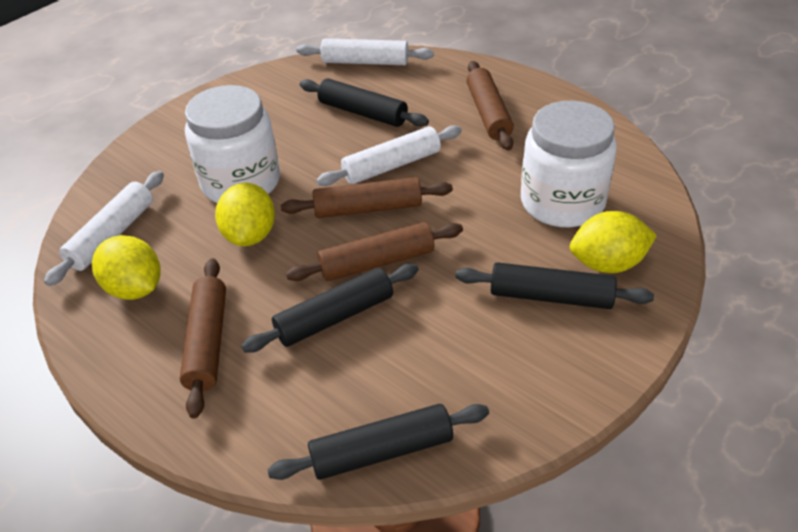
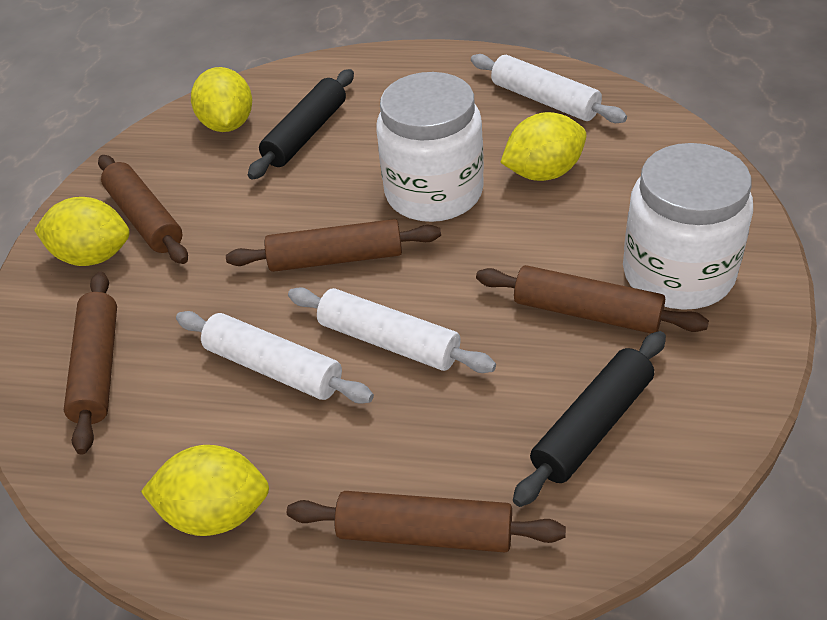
black rolling pin: [241,264,419,352] [267,404,489,480] [300,78,429,127] [456,262,654,309] = 4 -> [248,69,354,180] [513,331,666,507] = 2
brown rolling pin: [180,258,226,419] [281,177,453,218] [286,222,463,281] [466,61,514,151] = 4 -> [64,272,117,454] [98,155,188,264] [226,219,441,272] [287,491,566,552] [476,265,709,334] = 5
yellow lemon: [92,235,161,300] [215,183,275,246] [570,211,657,273] = 3 -> [34,197,130,266] [141,445,269,536] [191,67,252,132] [500,112,587,181] = 4

